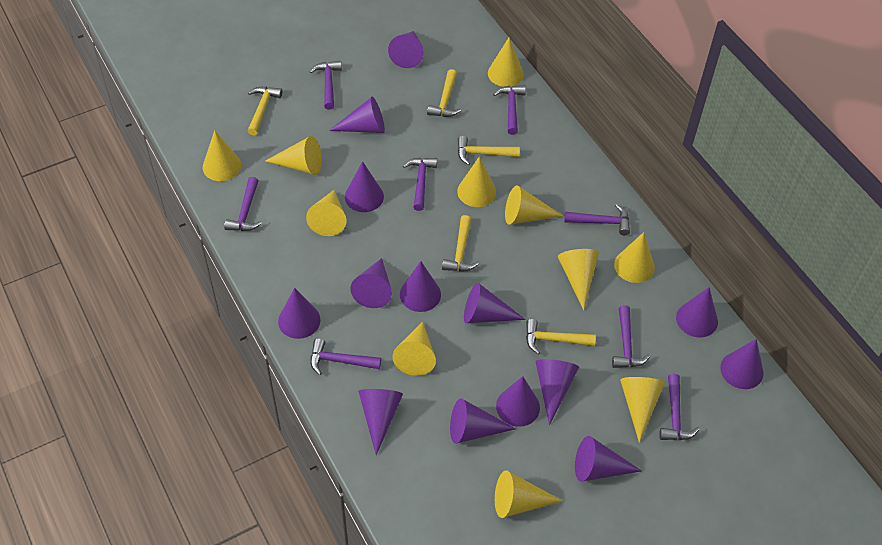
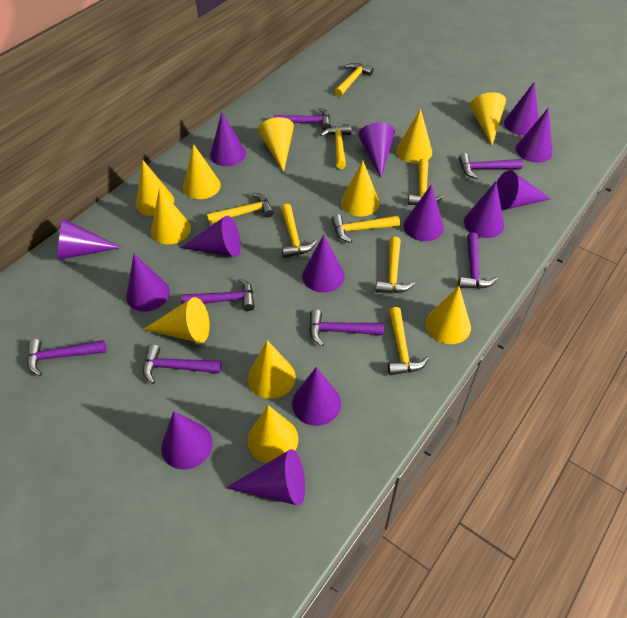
purple hammer: [224,177,262,231] [309,61,342,110] [310,338,381,375] [403,158,437,211] [493,86,526,135] [564,204,630,235] [612,305,650,368] [659,374,700,440] = 8 -> [27,339,106,376] [143,344,221,384] [181,278,255,311] [274,108,331,130] [309,309,384,346] [458,233,498,289] [459,153,523,179] = 7
yellow hammer: [248,87,282,136] [427,69,461,117] [442,215,479,271] [458,136,520,165] [526,319,596,354] = 5 -> [207,192,274,224] [281,204,317,258] [320,125,351,169] [332,214,400,243] [334,63,374,97] [376,237,415,293] [388,307,429,375] [408,159,443,205] = 8

